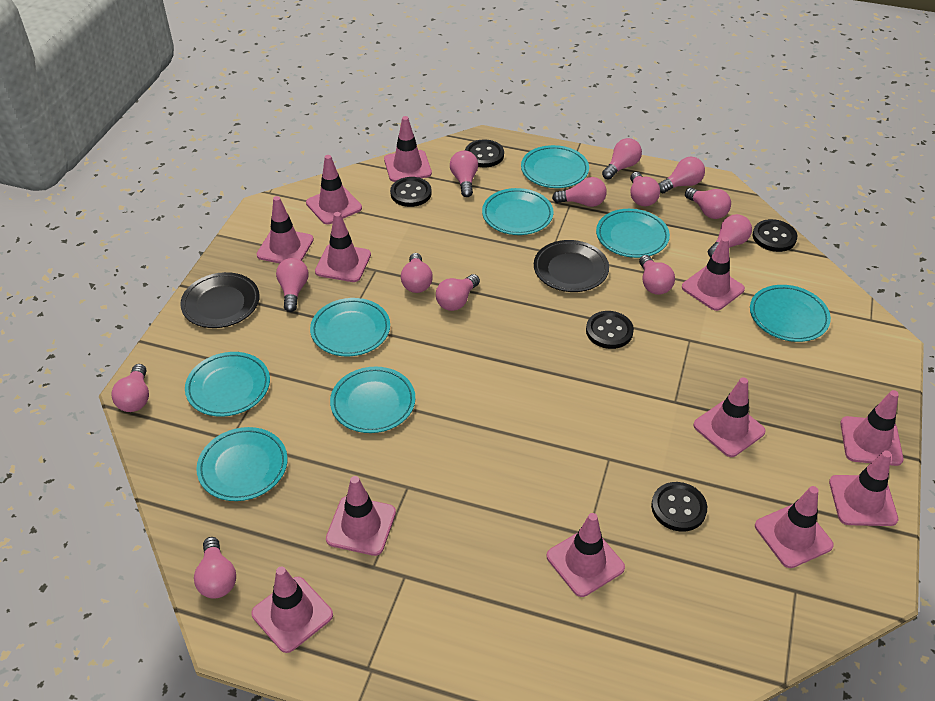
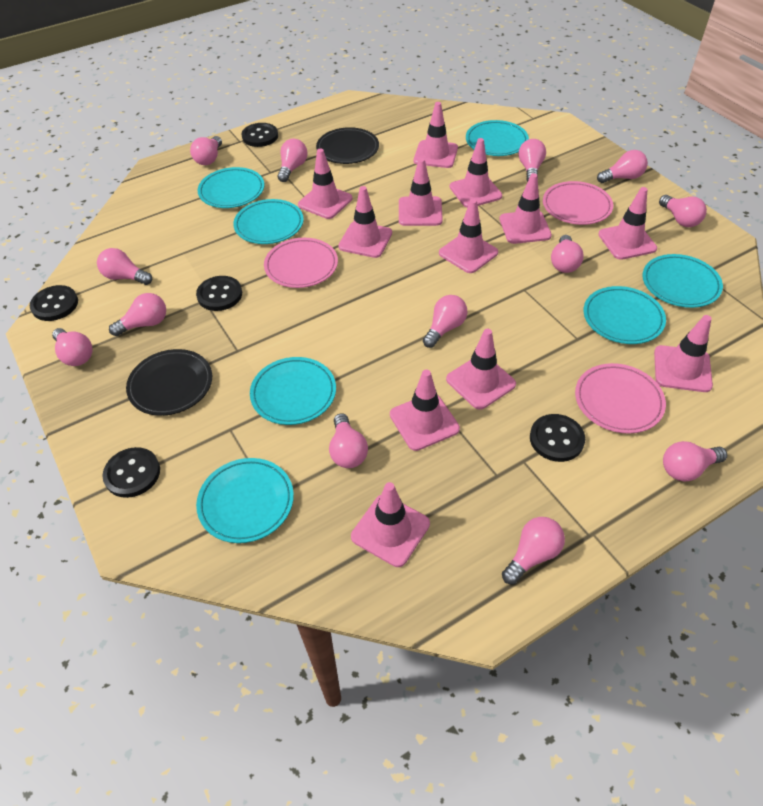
pink plate: none = 0 -> [264,238,338,288] [543,181,613,225] [575,363,666,434] = 3
turquoise plate: [185,352,270,417] [196,427,288,501] [310,298,390,356] [330,367,415,433] [482,188,554,235] [521,145,589,188] [596,209,670,258] [750,285,831,342] = 8 -> [196,458,294,543] [197,167,264,208] [233,199,304,244] [250,357,336,425] [466,120,529,156] [584,286,666,344] [642,254,723,308] = 7

